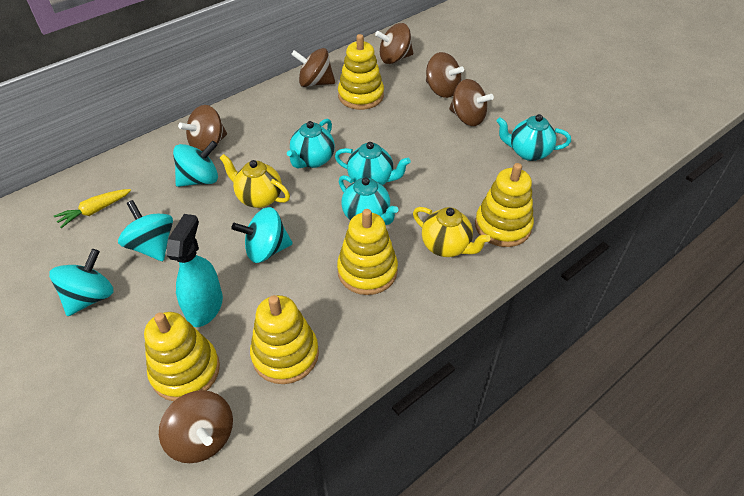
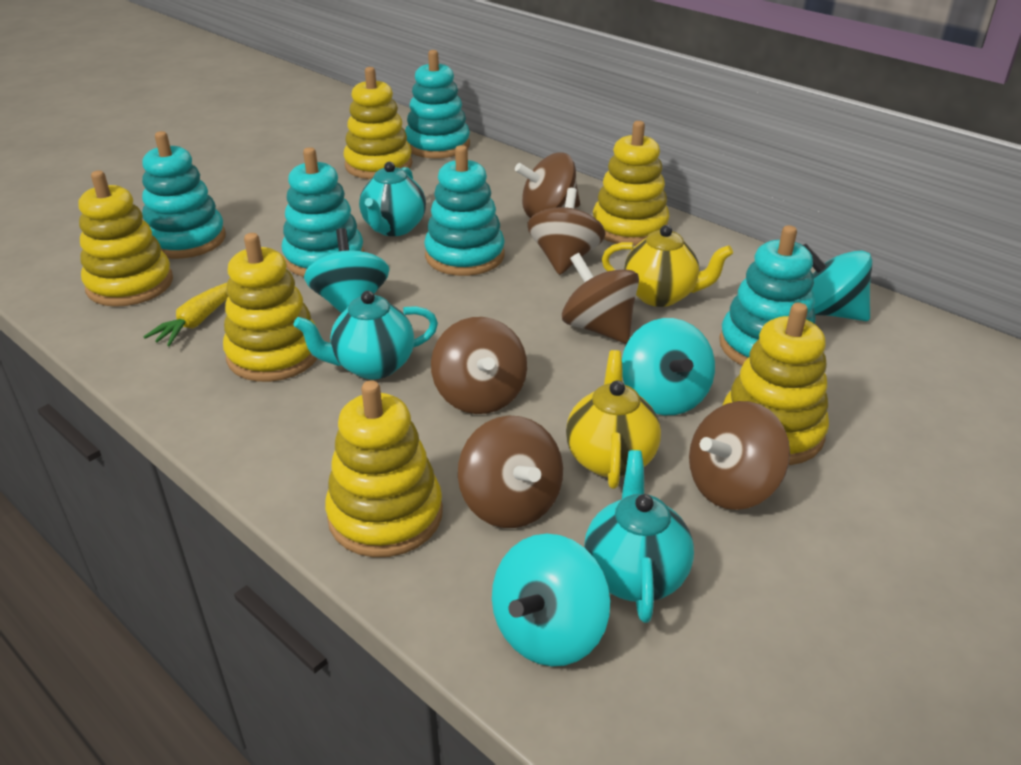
turquoise spray bottle: [166,214,223,327] = 1 -> none = 0
turquoise stacking toy: none = 0 -> [142,131,226,259] [282,147,364,277] [405,50,470,158] [424,145,505,276] [719,225,816,365] = 5
turquoise teapot: [287,119,335,168] [335,142,411,185] [338,175,399,225] [496,114,571,161] = 4 -> [293,291,438,379] [359,162,426,236] [584,450,694,623] = 3
yellow stacking toy: [144,312,220,401] [250,295,319,384] [337,209,398,295] [338,34,384,110] [475,163,534,247] = 5 -> [78,170,173,307] [223,233,318,382] [325,380,443,557] [343,67,413,179] [593,121,670,246] [722,303,829,465] = 6

